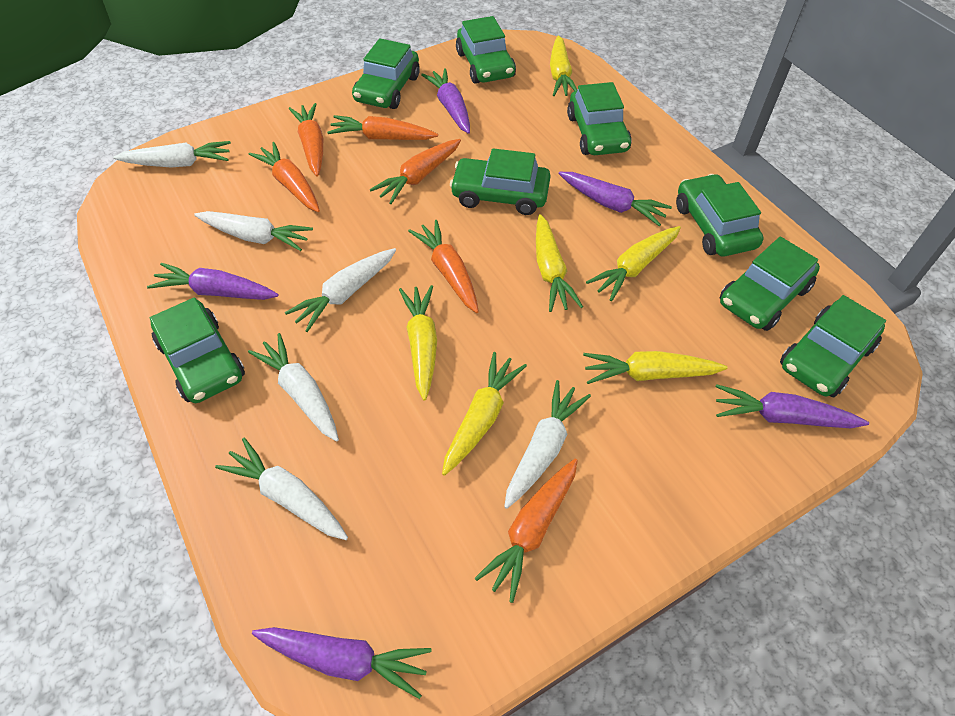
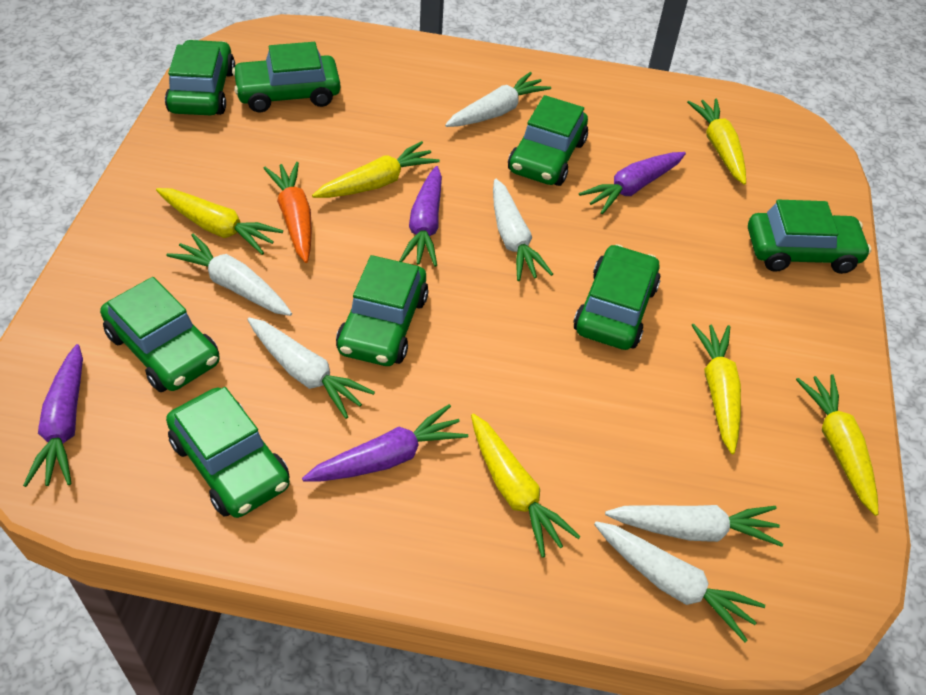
orange carrot: [249,142,320,212] [289,103,323,177] [327,115,438,140] [370,139,461,204] [408,220,479,313] [475,459,578,603] = 6 -> [263,162,312,263] = 1
purple carrot: [147,263,279,300] [252,627,432,699] [421,68,470,134] [558,172,672,226] [715,384,869,428] = 5 -> [23,344,83,487] [302,404,468,482] [399,166,442,267] [579,152,686,214] = 4

